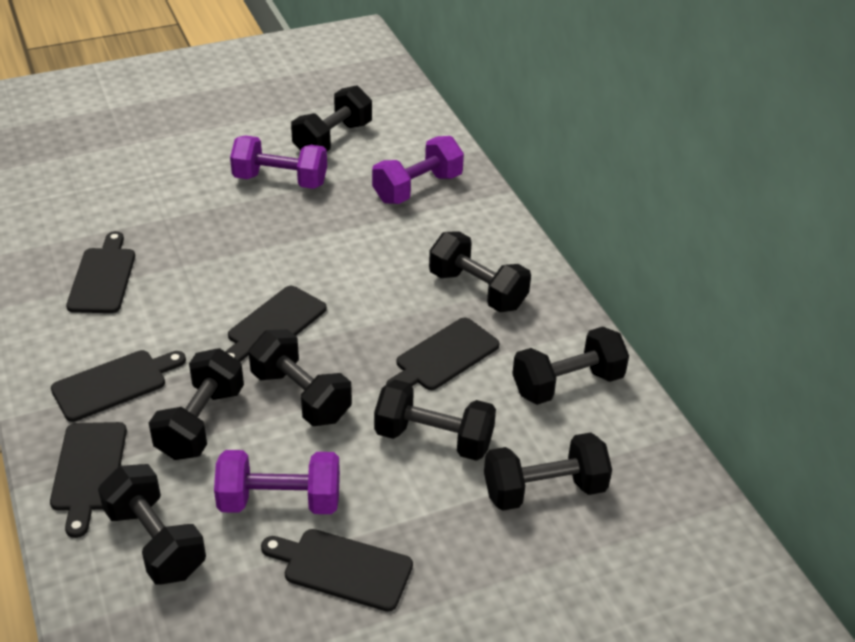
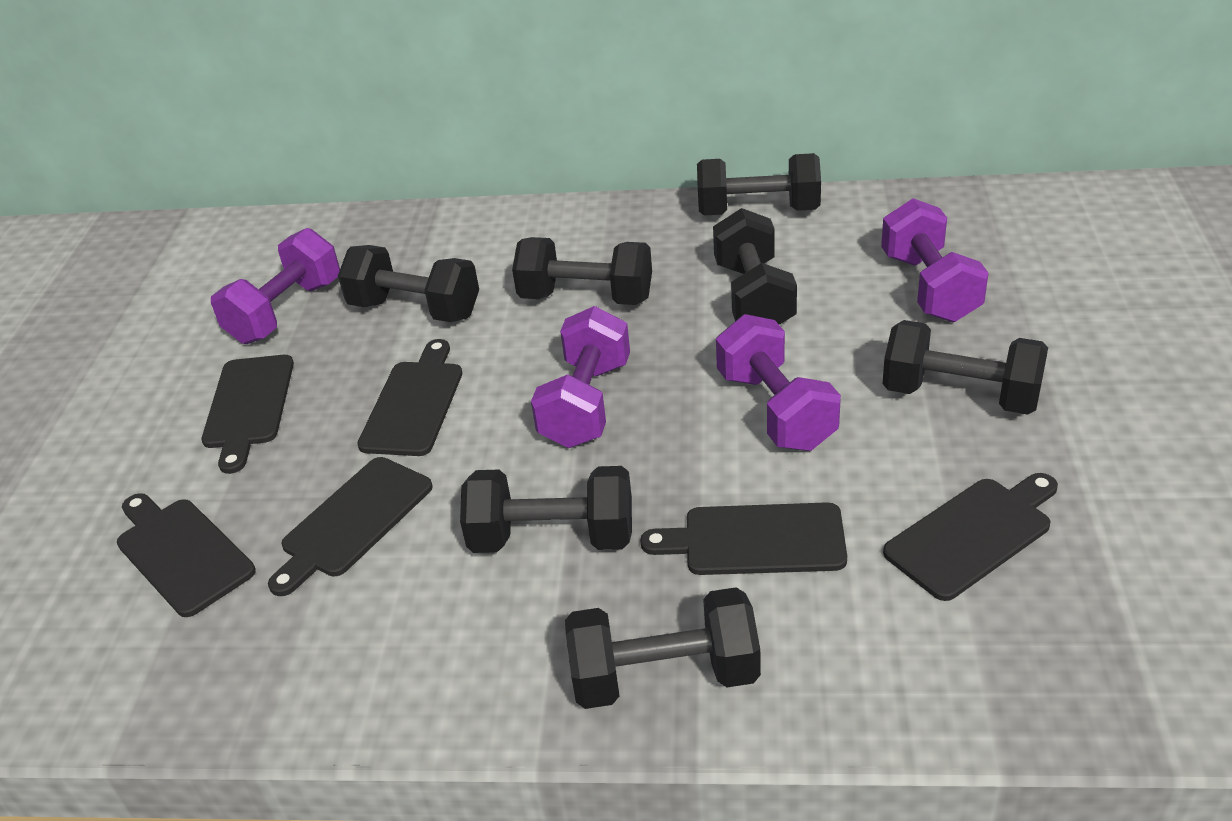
black dumbbell: [98,464,206,585] [149,348,244,460] [249,329,352,426] [291,85,372,151] [374,379,496,461] [429,232,531,312] [484,432,612,511] [512,327,629,405] = 8 -> [338,245,479,322] [460,466,632,553] [512,237,652,305] [565,587,761,709] [697,153,821,216] [713,208,797,325] [883,320,1048,415] = 7
purple dumbbell: [214,450,340,514] [230,135,327,189] [372,136,464,204] = 3 -> [211,228,340,344] [531,306,630,448] [716,314,841,451] [881,198,989,322] = 4

